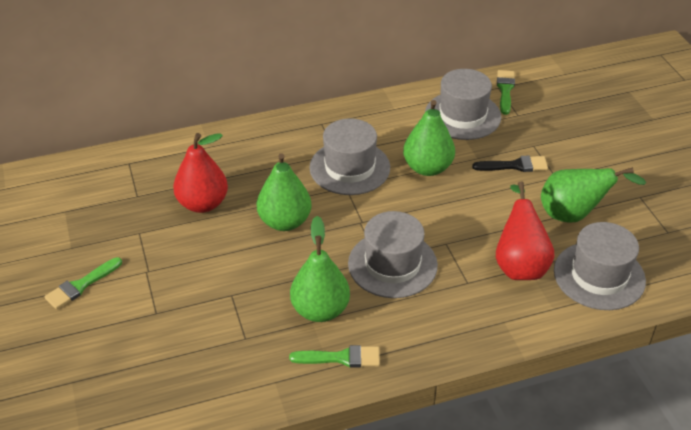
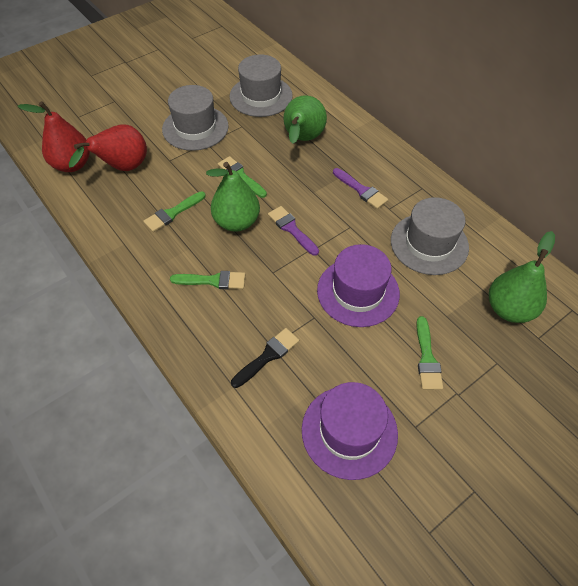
green brush: [44,257,122,309] [289,345,380,367] [497,70,515,115] = 3 -> [143,191,206,232] [170,271,245,289] [218,156,267,198] [416,316,443,390] = 4
green pear: [257,153,312,231] [290,216,350,322] [403,100,455,176] [541,167,647,223] = 4 -> [206,162,260,232] [284,95,327,144] [489,231,555,323] = 3
grey hat: [309,118,390,195] [348,211,438,298] [425,69,501,140] [554,222,646,310] = 4 -> [162,85,229,151] [230,54,293,117] [391,197,469,275] = 3
purple brush: none = 0 -> [268,206,319,256] [333,168,388,209] = 2
purple hat: none = 0 -> [302,382,398,480] [317,244,400,327] = 2

